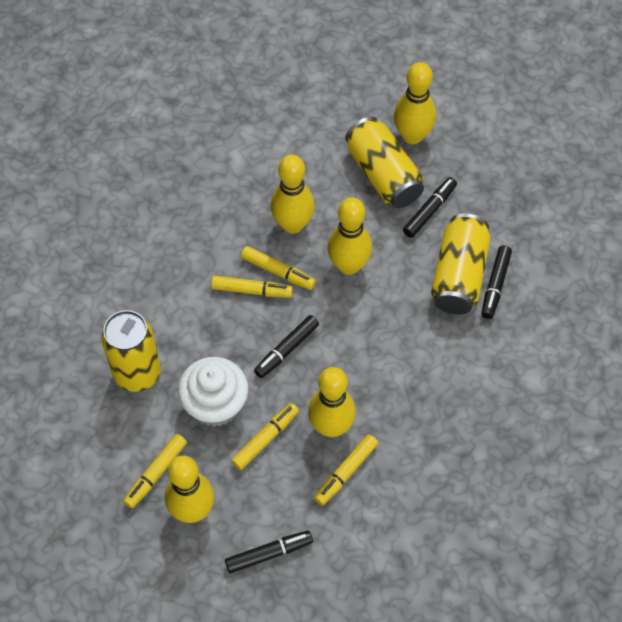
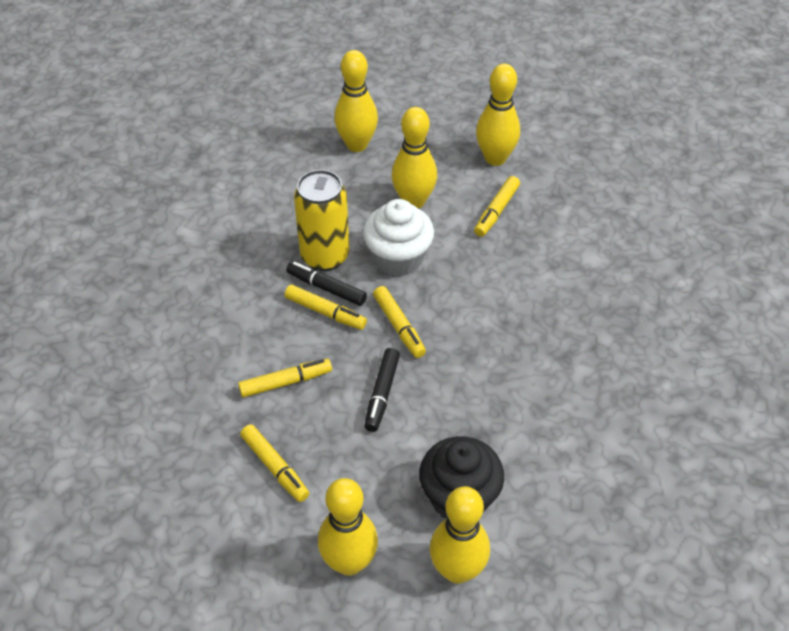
black cupcake: none = 0 -> [419,436,504,518] = 1
black marker: [225,531,313,573] [254,315,319,378] [403,177,457,238] [481,245,512,319] = 4 -> [286,261,367,306] [364,348,400,432] = 2
yellow can: [101,310,161,392] [345,117,424,208] [431,213,491,314] = 3 -> [294,170,350,271] = 1

